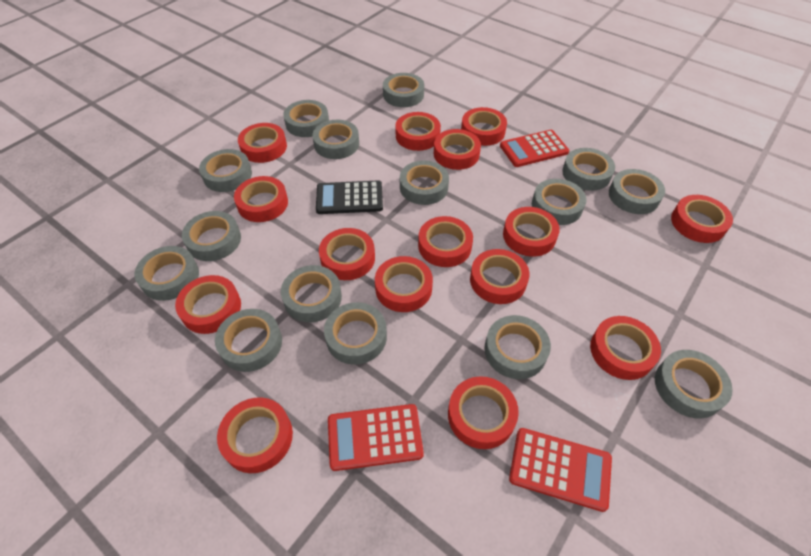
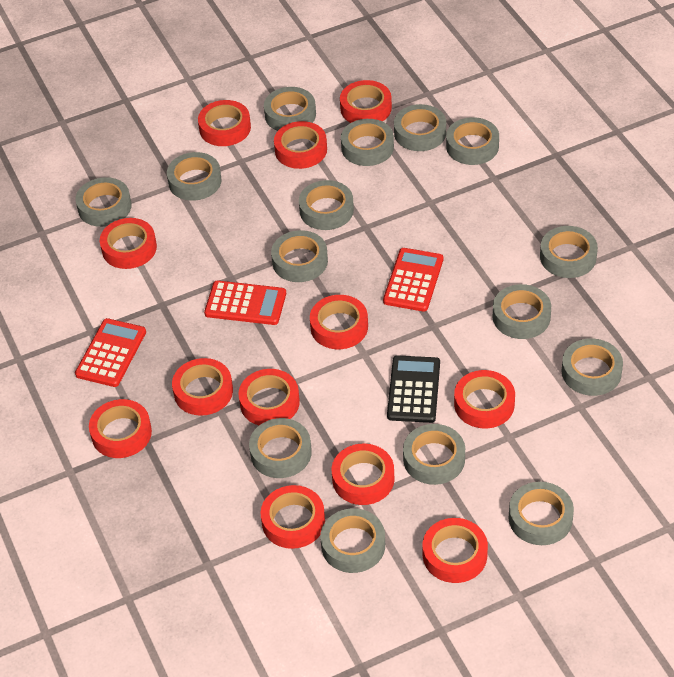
red tape: [175,275,241,334] [217,397,293,473] [234,176,288,222] [238,123,287,163] [319,228,375,280] [375,256,433,312] [395,112,441,151] [418,216,473,267] [434,129,481,170] [448,376,519,449] [461,107,507,146] [470,249,529,304] [503,207,560,257] [590,316,661,380] [671,195,733,243] = 15 -> [89,399,152,458] [100,218,157,269] [172,358,233,416] [198,100,251,146] [238,369,300,425] [261,485,325,549] [274,121,327,169] [310,295,368,349] [332,444,395,505] [340,80,392,123] [423,518,488,583] [454,370,515,428] = 12

